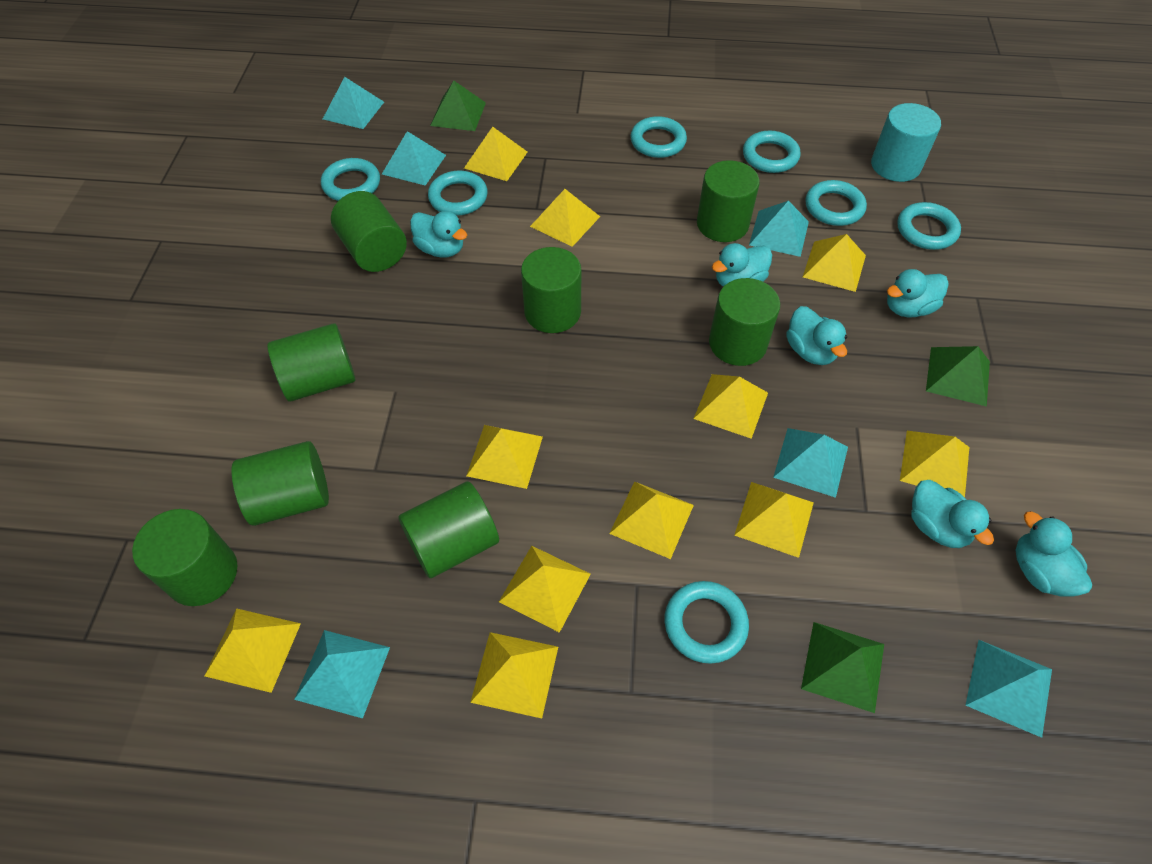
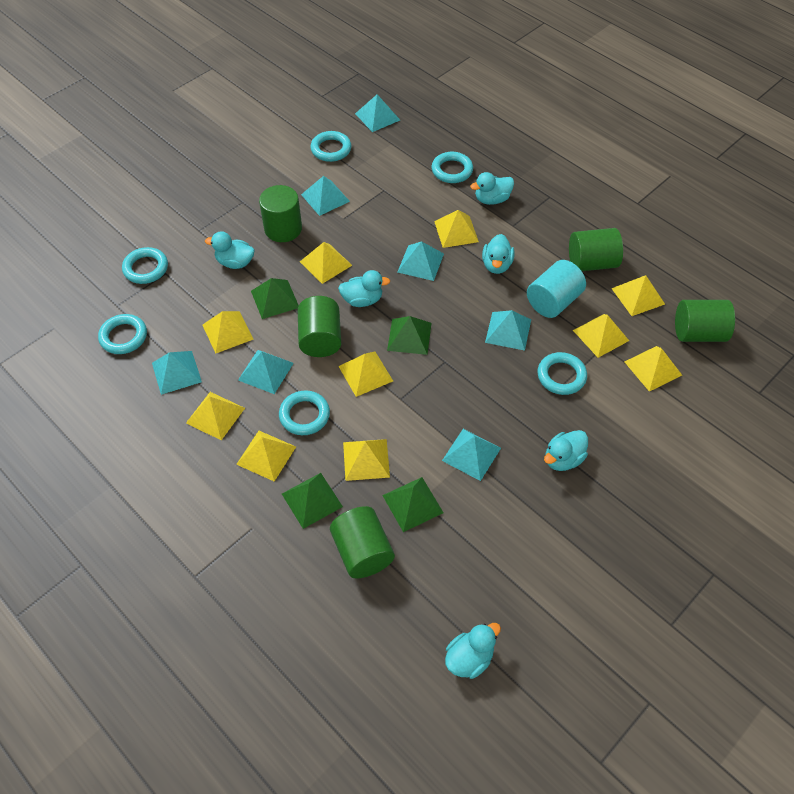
green cylinder: [132,509,238,606] [231,441,329,526] [267,323,355,402] [331,191,407,272] [398,481,499,578] [521,247,581,333] [697,160,760,242] [709,278,780,366] = 8 -> [259,185,302,242] [298,296,341,357] [330,506,395,579] [569,228,623,271] [675,300,735,342] = 5
green pyramid: [430,80,486,131] [801,622,884,713] [926,346,990,407] = 3 -> [251,278,299,319] [282,473,343,529] [382,477,444,532] [387,316,432,355] = 4
turquoise pyramid: [294,630,390,718] [323,77,384,129] [382,131,446,186] [749,201,809,257] [773,428,848,498] [966,640,1052,738] = 6 -> [152,351,202,395] [238,350,294,394] [301,176,350,216] [355,94,400,132] [398,241,444,281] [442,429,501,481] [485,310,531,351] = 7
turquoise ring: [321,158,380,201] [428,171,488,216] [630,116,687,158] [665,581,749,664] [743,131,801,173] [806,180,867,226] [897,202,961,250] = 7 -> [98,314,147,354] [122,247,168,284] [279,390,330,435] [311,131,351,162] [432,152,473,183] [537,352,587,395] = 6
yellow pyramid: [204,608,301,693] [464,127,527,181] [466,425,543,489] [470,632,558,718] [499,546,591,633] [530,189,600,247] [609,481,694,559] [694,374,768,439] [734,482,814,558] [803,234,866,292] [900,431,969,497] = 11 -> [186,392,245,440] [203,311,253,353] [236,431,296,482] [300,242,352,284] [338,351,393,397] [343,439,390,481] [434,210,479,248] [573,314,629,358] [611,275,665,316] [624,346,682,392] = 10

